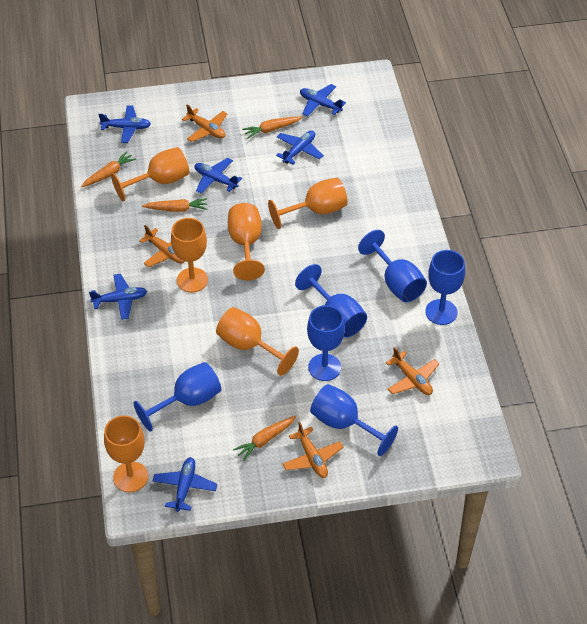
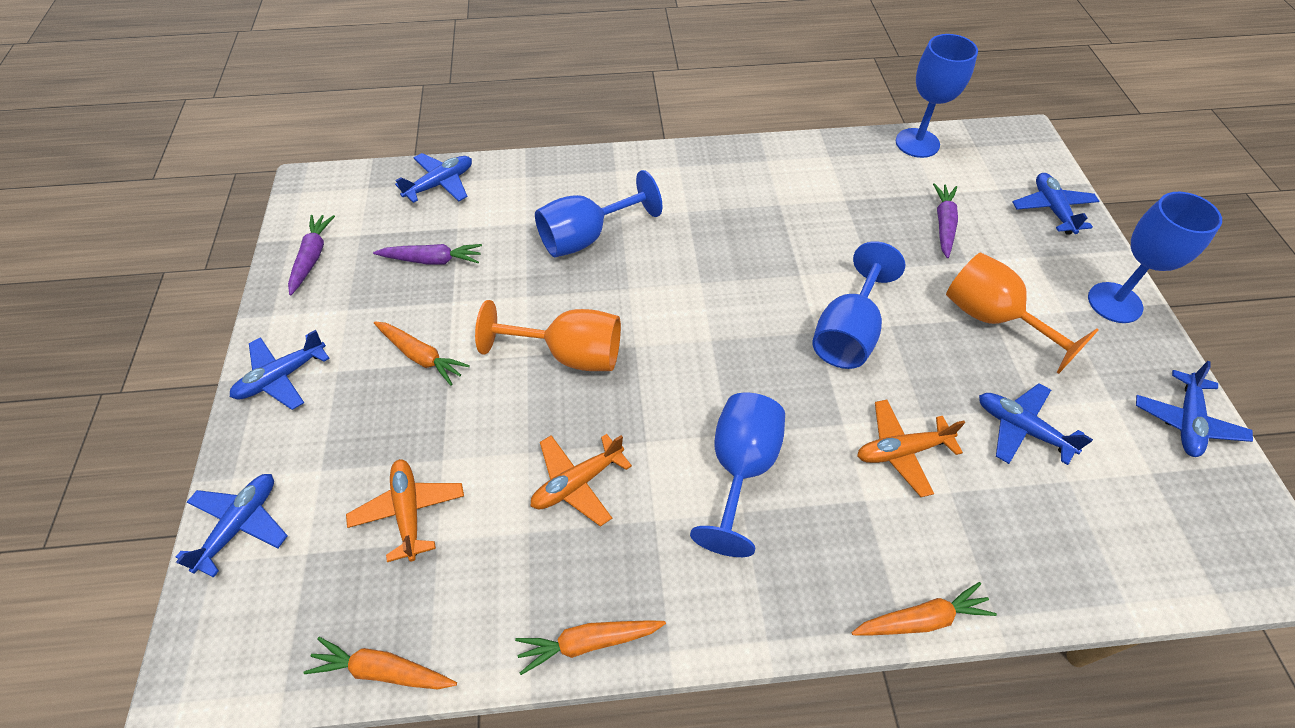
blue goblet: [133,362,221,431] [295,264,367,337] [307,305,345,381] [310,384,398,456] [358,230,427,302] [425,250,465,325] = 6 -> [535,170,662,257] [690,393,785,557] [812,241,905,369] [896,34,978,158] [1088,192,1222,323] = 5
orange goblet: [104,415,148,492] [111,147,189,201] [171,218,208,292] [216,307,299,376] [228,203,265,280] [268,178,348,229] = 6 -> [475,300,621,371] [946,253,1099,374] = 2
orange plane: [139,225,185,267] [182,104,227,142] [283,422,344,478] [386,347,439,395] = 4 -> [346,459,464,562] [530,434,632,527] [857,400,965,497] = 3
purple carrot: none = 0 -> [288,215,335,296] [373,244,482,265] [933,183,958,258] = 3

